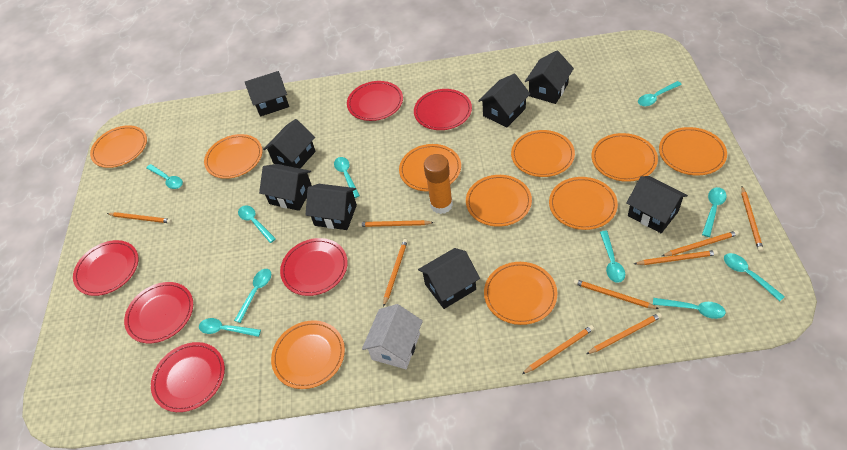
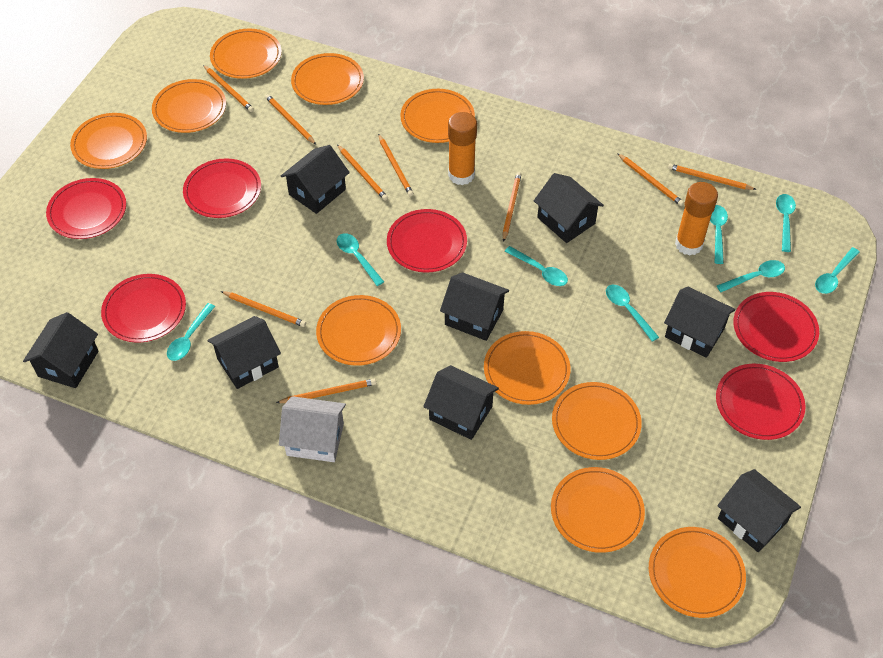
orange glue stick: [424,154,453,214] = 1 -> [448,112,477,185] [675,182,718,256] = 2
turquoise spoon: [146,164,183,189] [199,318,261,337] [234,269,271,323] [238,205,276,243] [334,157,360,198] [600,231,625,283] [638,81,682,106] [653,298,726,319] [702,187,727,237] [724,253,785,301] = 10 -> [167,303,215,361] [337,233,384,286] [505,246,568,286] [606,285,659,342] [710,205,728,264] [717,260,785,292] [776,194,796,252] [815,247,860,294] = 8

